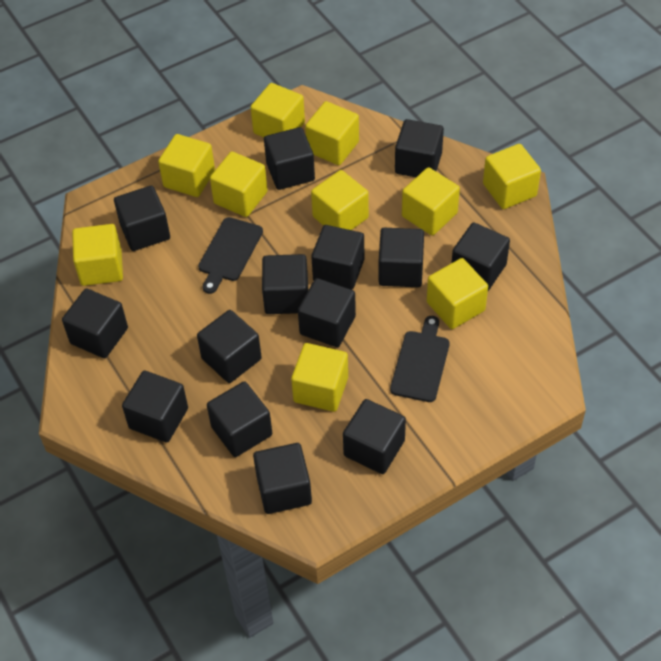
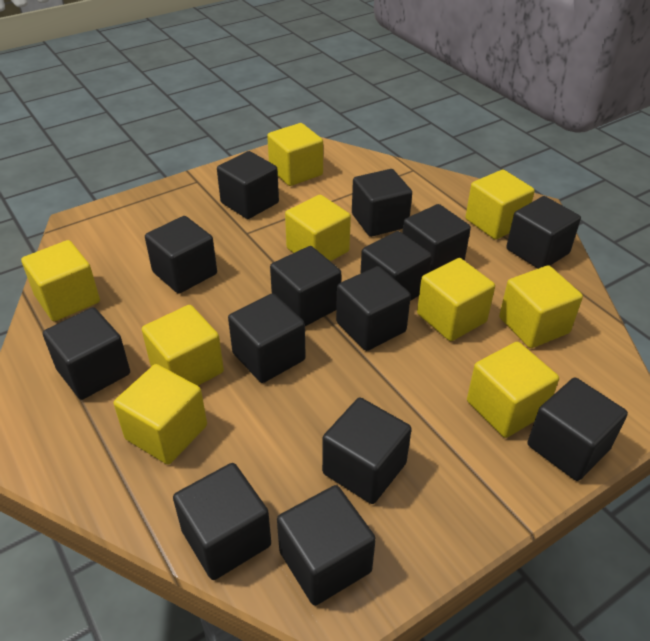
black cutting board: [198,217,263,294] [390,316,450,402] = 2 -> none = 0
yellow cube: [72,224,123,286] [158,134,215,197] [210,151,268,217] [250,83,305,137] [291,343,348,412] [305,101,359,165] [311,170,369,230] [402,167,460,236] [427,258,488,329] [483,144,541,209] = 10 -> [21,240,100,321] [114,364,207,464] [142,305,224,386] [267,123,323,186] [285,195,351,261] [417,258,495,341] [465,170,535,240] [467,342,559,438] [499,265,583,348] = 9

